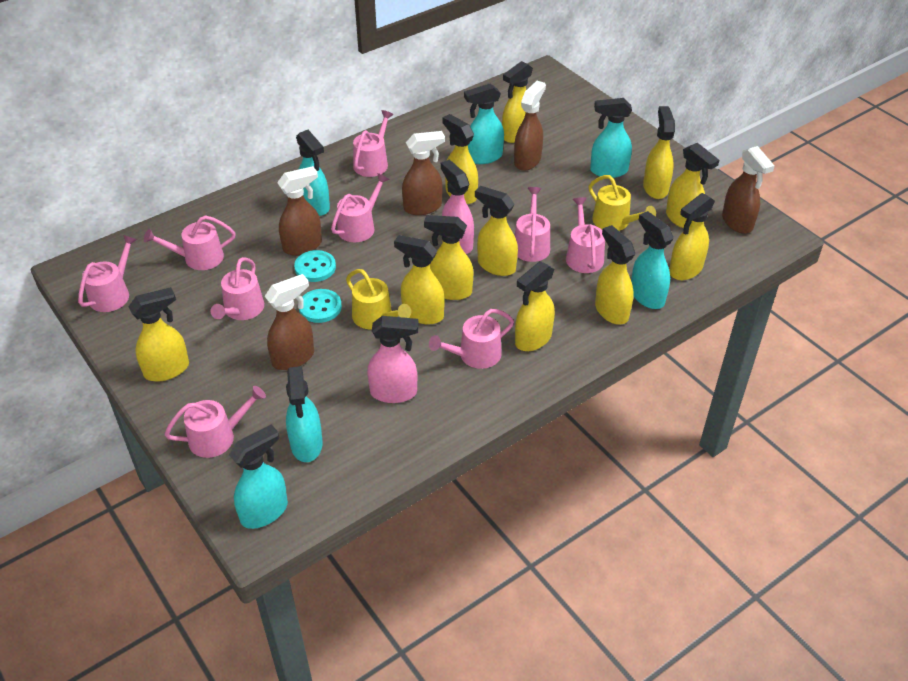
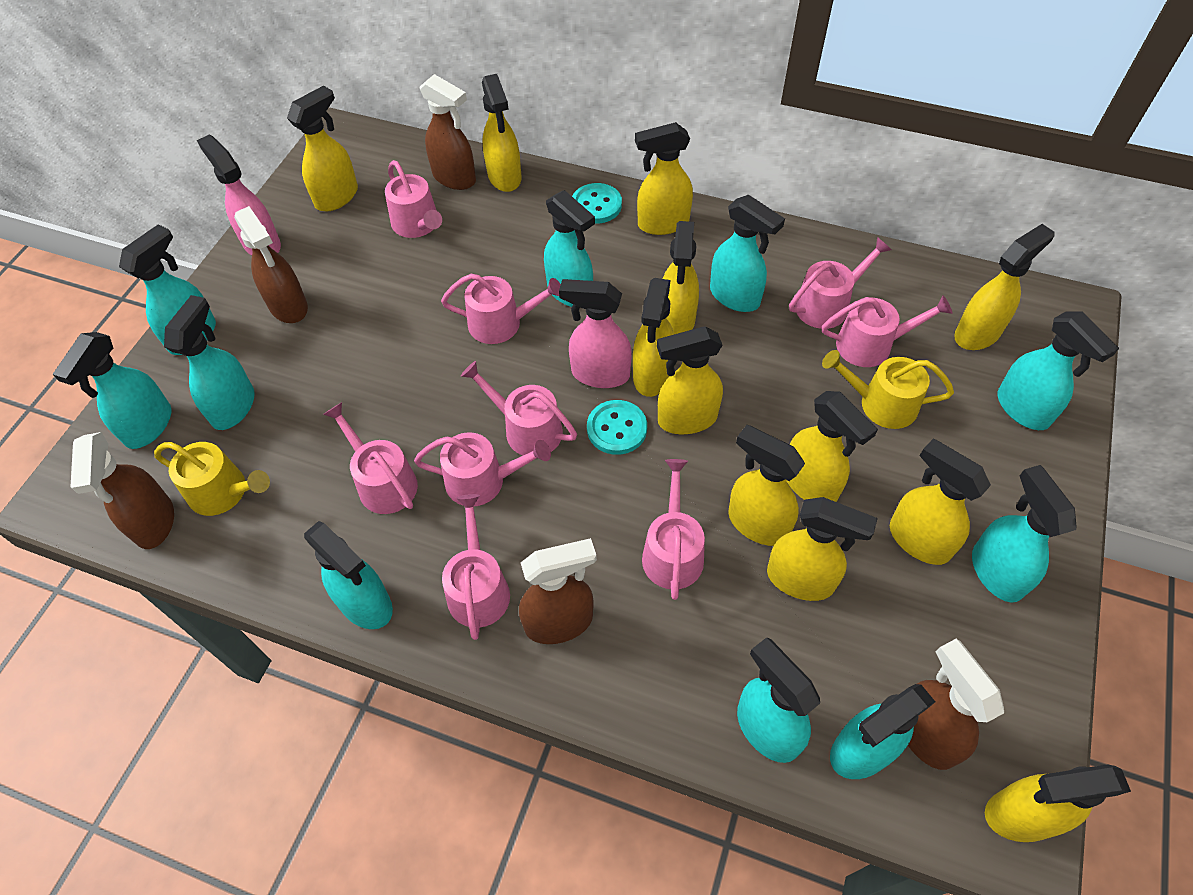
turquoise spray bottle: [229,425,288,529] [286,366,323,462] [296,130,330,216] [464,84,504,164] [590,98,632,178] [631,211,673,309] = 6 -> [53,332,171,449] [119,224,216,355] [164,295,255,430] [304,521,393,629] [544,190,595,308] [710,195,785,312] [737,637,820,763] [830,684,935,779] [972,465,1077,603] [997,311,1119,430] = 10
yellow spray bottle: [128,287,189,382] [394,235,445,324] [424,215,473,300] [443,114,478,204] [475,186,518,276] [502,61,533,143] [515,261,555,351] [595,225,635,324] [643,106,675,199] [666,143,719,228] [669,193,715,280] = 11 -> [287,86,358,211] [482,74,522,192] [633,278,674,397] [635,122,693,235] [657,327,723,434] [663,221,699,334] [728,425,805,546] [767,497,878,601] [787,391,878,502] [890,439,991,565] [954,224,1055,350] [985,764,1131,842] = 12

